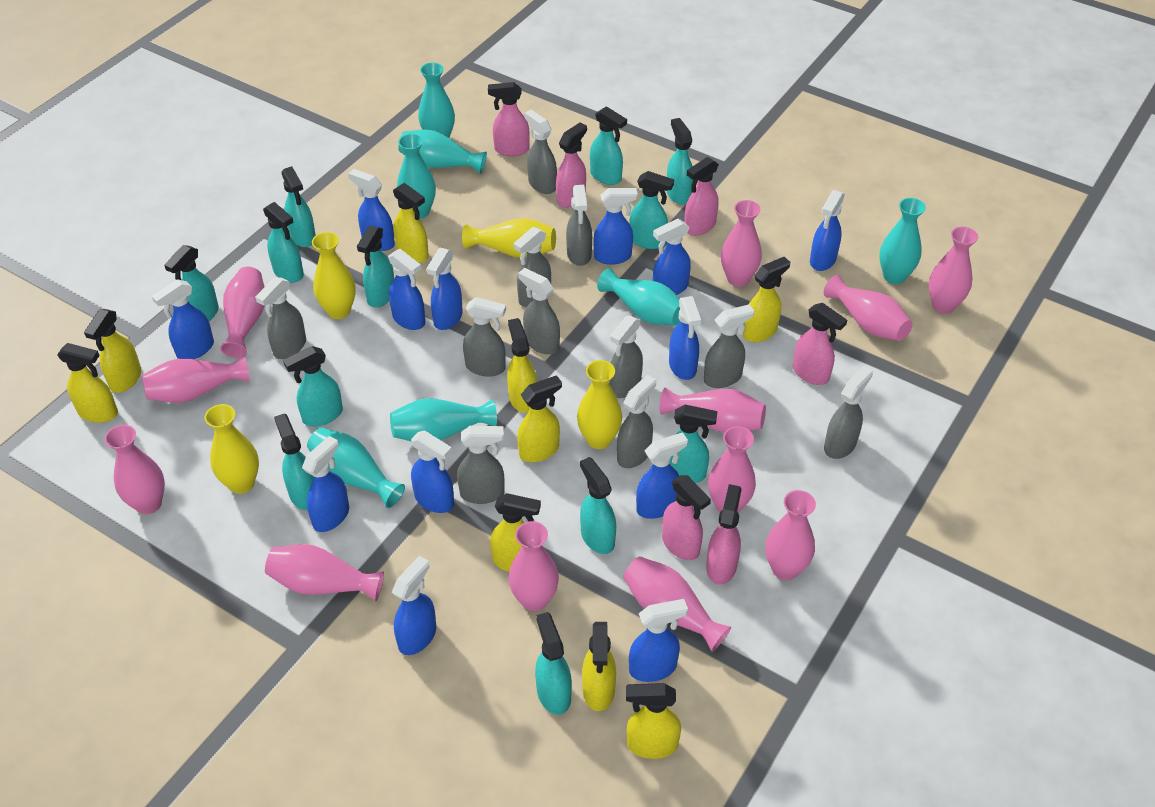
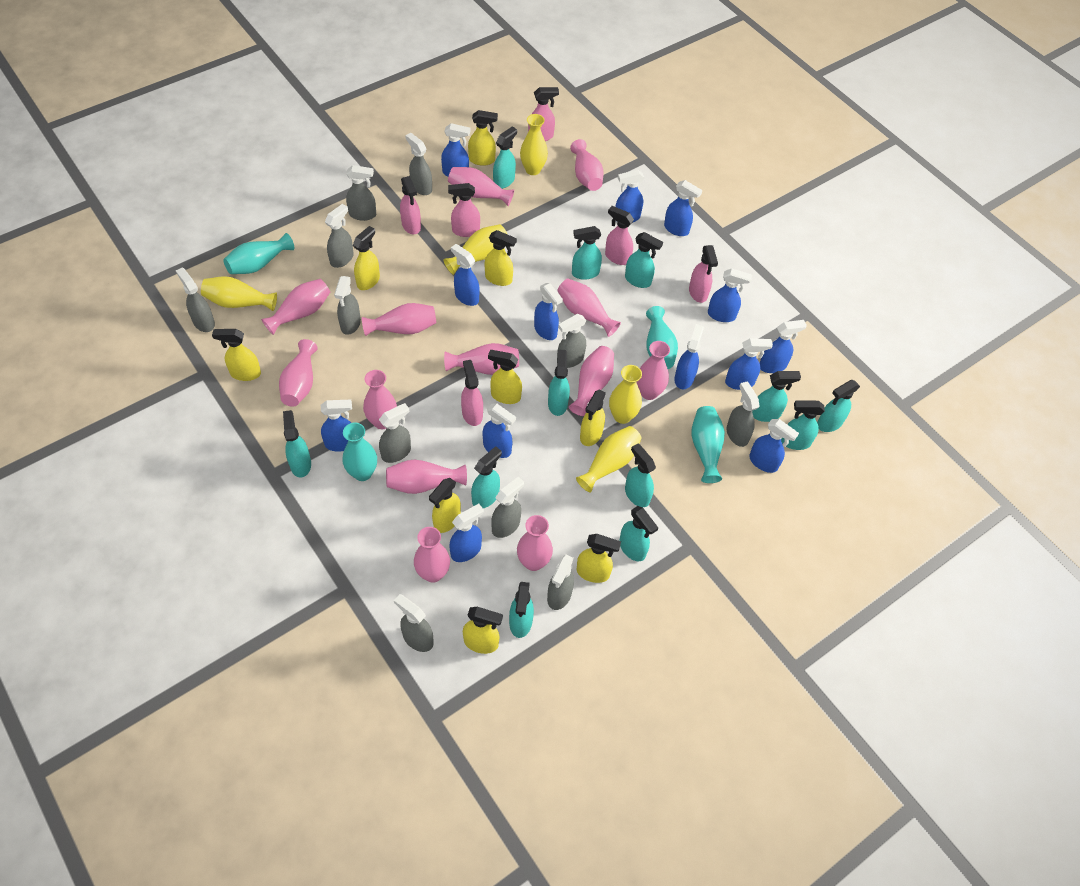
pink vase: [105,425,165,514] [142,356,250,403] [220,267,265,358] [265,544,384,601] [508,521,559,611] [623,556,731,652] [659,388,766,433] [708,426,756,513] [721,200,762,287] [765,490,816,580] [824,275,913,341] [929,227,978,314] = 12 -> [261,279,330,335] [279,339,318,407] [362,303,436,336] [363,370,397,429] [386,460,467,494] [414,527,450,583] [444,343,519,375] [448,167,514,206] [517,515,553,571] [557,279,621,337] [569,346,614,416] [570,139,604,191] [637,341,670,400] = 13
turquoise vase: [307,428,405,508] [390,398,497,442] [397,134,436,218] [398,130,487,174] [418,62,455,138] [597,268,680,325] [879,198,926,284] = 7 -> [223,233,294,274] [342,423,377,481] [646,306,678,369] [691,406,725,483] = 4
yellow vase: [205,404,259,494] [312,232,356,319] [462,218,556,258] [577,360,622,449] = 4 -> [201,276,277,311] [443,224,507,275] [520,114,548,175] [576,426,642,493] [609,365,642,424] = 5

